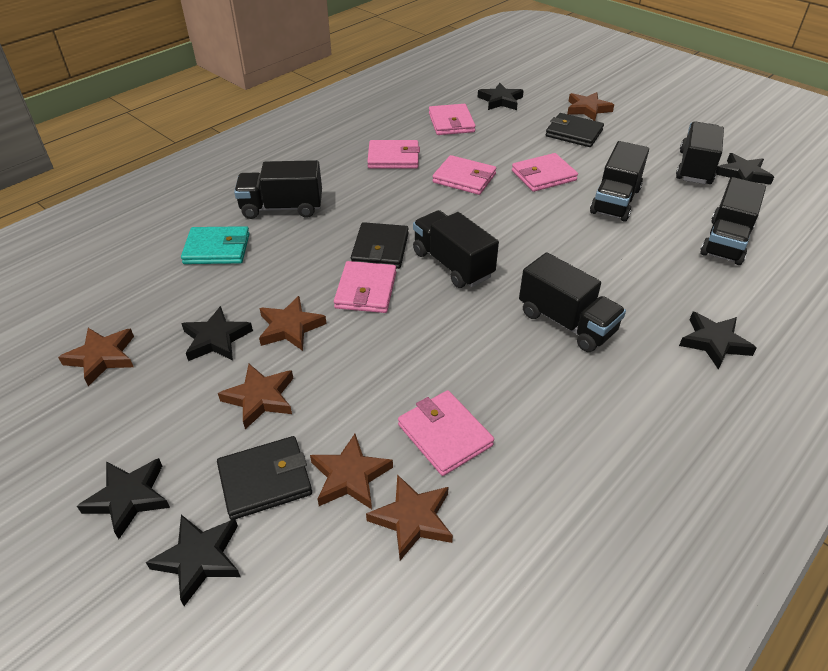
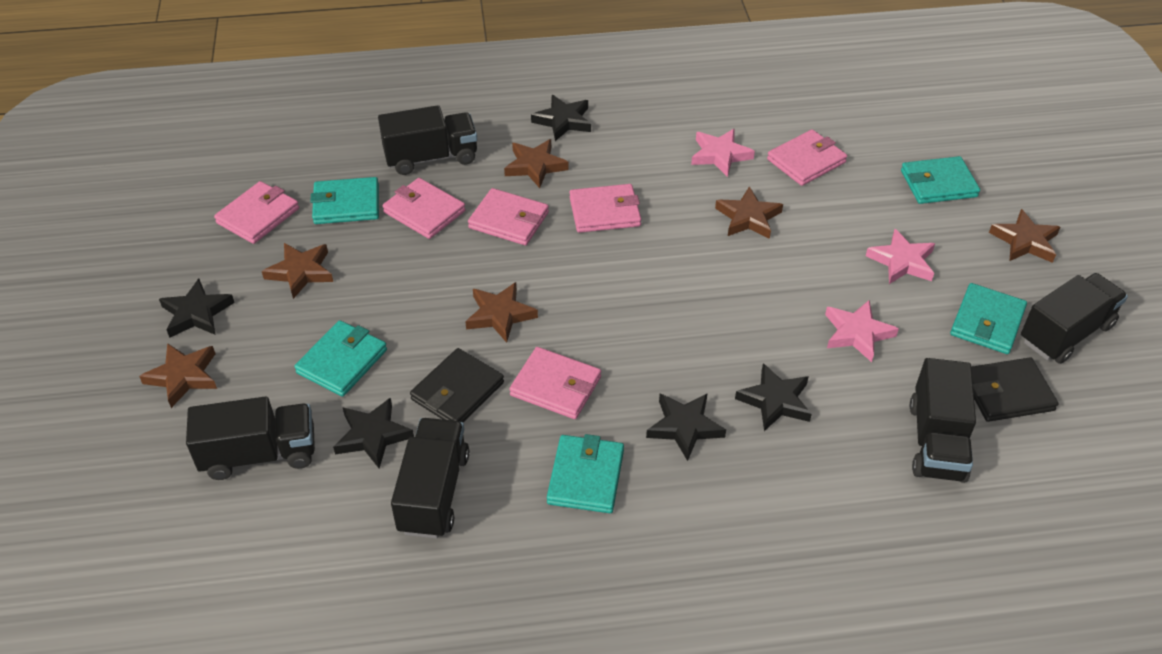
black star: [77,458,170,539] [146,515,240,606] [181,306,253,361] [478,83,524,110] [679,312,757,369] [716,153,774,185] = 6 -> [159,279,235,338] [333,398,414,468] [531,95,591,141] [646,393,726,461] [735,363,812,431] = 5
black truck: [234,160,322,219] [413,210,499,288] [519,252,626,352] [590,141,649,222] [676,121,724,184] [700,177,766,265] = 6 -> [186,396,315,480] [378,105,477,175] [391,418,469,539] [910,358,976,483] [1021,273,1128,364] = 5
black wallet: [217,436,312,520] [351,222,409,269] [546,113,604,147] = 3 -> [410,348,504,422] [971,357,1058,422] = 2
pink star: none = 0 -> [691,129,755,177] [825,300,899,362] [866,229,935,284] = 3
turquoise wallet: [181,226,250,264] = 1 -> [294,320,387,397] [310,177,379,224] [547,434,624,513] [901,156,980,204] [950,283,1027,354] = 5

